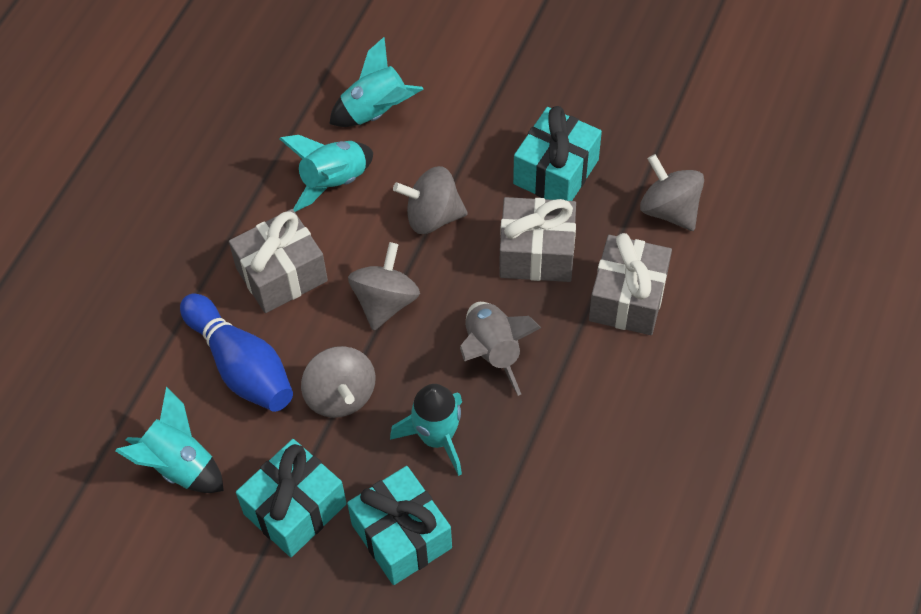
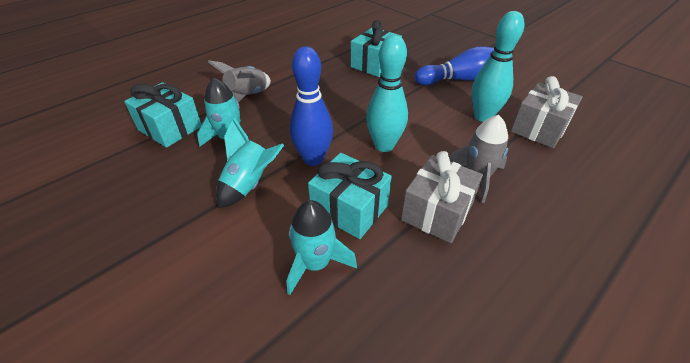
blue bowling pin: [180,293,293,412] = 1 -> [290,46,333,166] [415,46,494,85] = 2
grey gift: [229,209,328,313] [499,197,576,282] [589,233,672,335] = 3 -> [401,151,483,243] [511,76,583,148] = 2
grey rocket: [460,302,541,396] = 1 -> [208,60,271,102] [449,115,508,203] = 2
grey spinning top: [301,346,376,418] [348,242,420,331] [393,166,468,234] [640,154,704,231] = 4 -> none = 0
turquoise bowling pin: none = 0 -> [366,35,408,152] [472,11,524,122] = 2
turquoise rocket: [115,387,224,493] [279,135,373,212] [329,37,424,127] [390,384,462,476] = 4 -> [197,78,249,147] [216,121,284,208] [287,200,357,295] = 3

